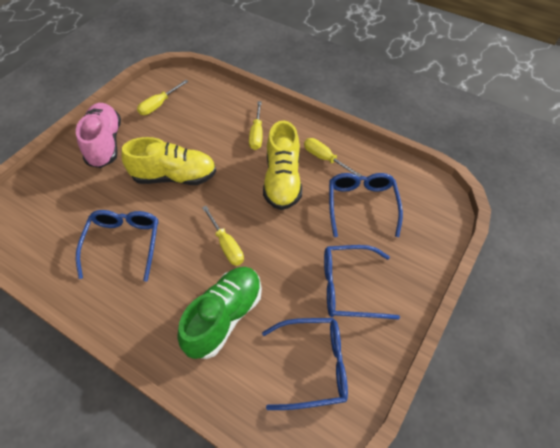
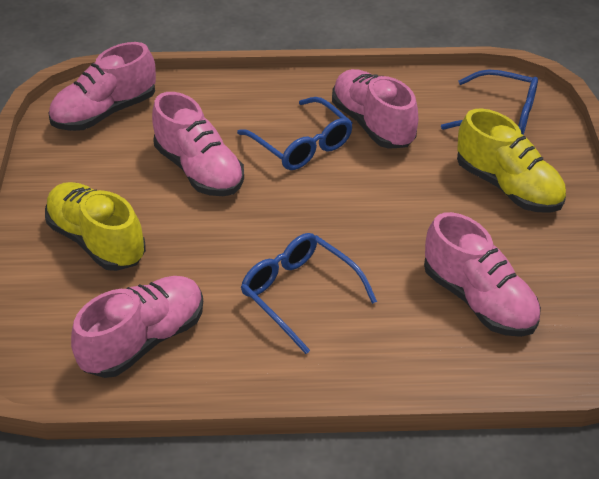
blue glasses: [76,210,158,281] [262,318,348,410] [324,245,400,320] [329,173,403,237] = 4 -> [237,97,353,170] [241,233,377,354] [441,69,538,135] = 3
green shoe: [177,267,262,359] = 1 -> none = 0
pink shoe: [76,103,121,168] = 1 -> [48,42,156,131] [71,276,203,378] [152,92,244,196] [332,69,419,149] [424,212,541,337] = 5
yellow screwdriver: [137,80,188,115] [202,206,244,266] [249,101,263,150] [304,138,362,177] = 4 -> none = 0

